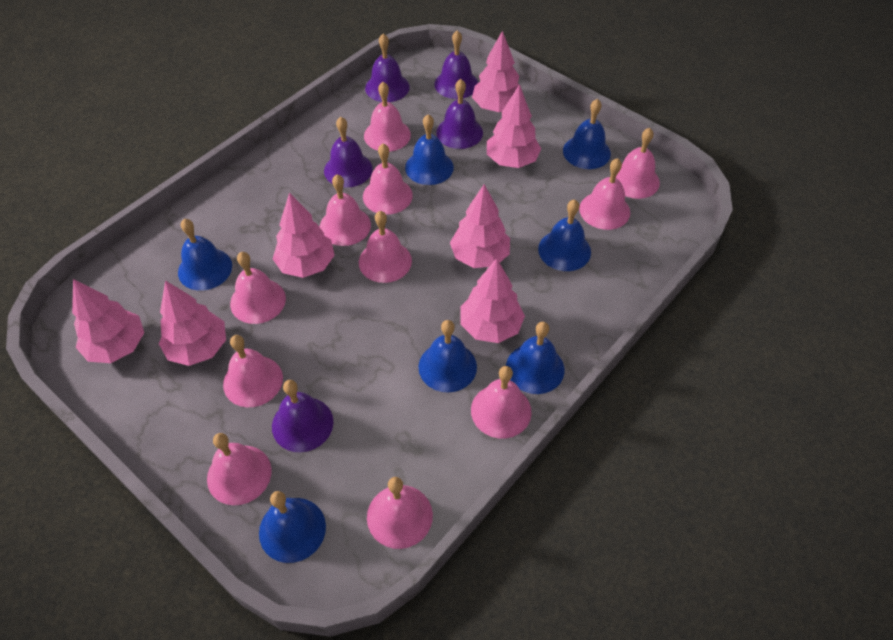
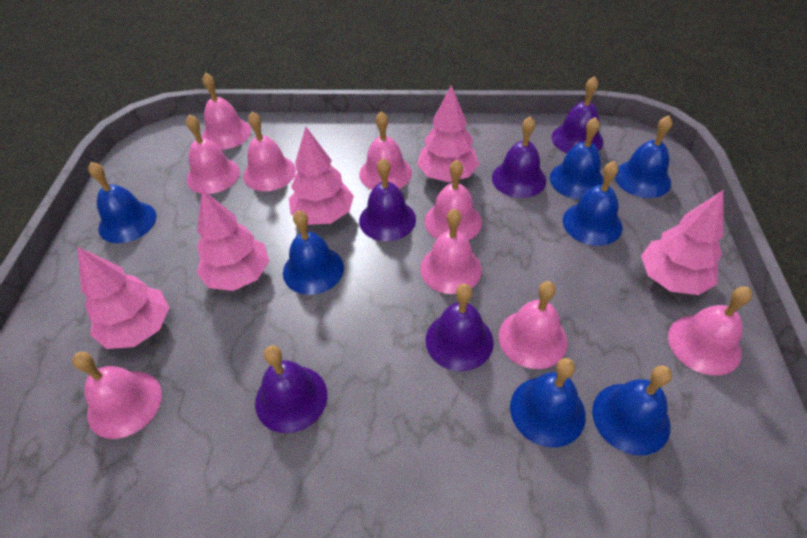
pink bell: [207,433,272,505] [223,335,283,407] [230,252,286,324] [320,175,371,246] [359,211,412,283] [363,144,413,215] [364,82,411,152] [367,477,433,549] [471,366,532,439] [579,158,630,230] [616,128,660,199] = 11 -> [72,352,162,439] [186,114,240,194] [202,73,251,150] [243,112,296,191] [359,111,412,190] [420,209,482,294] [424,160,482,240] [499,281,568,369] [668,286,752,376] = 9
pink tree: [72,279,144,363] [159,281,226,366] [273,193,335,278] [450,184,510,268] [461,258,525,343] [472,31,525,112] [487,86,541,168] = 7 -> [77,247,169,349] [197,189,269,291] [289,127,354,225] [417,85,479,182] [641,190,724,295] = 5

